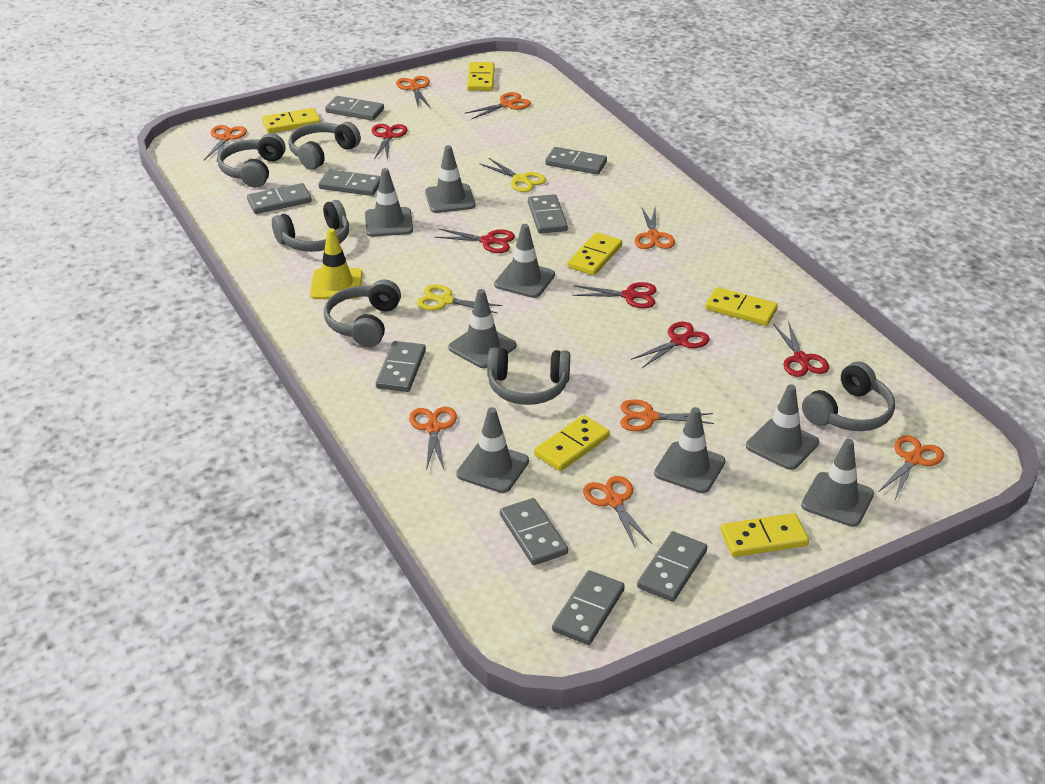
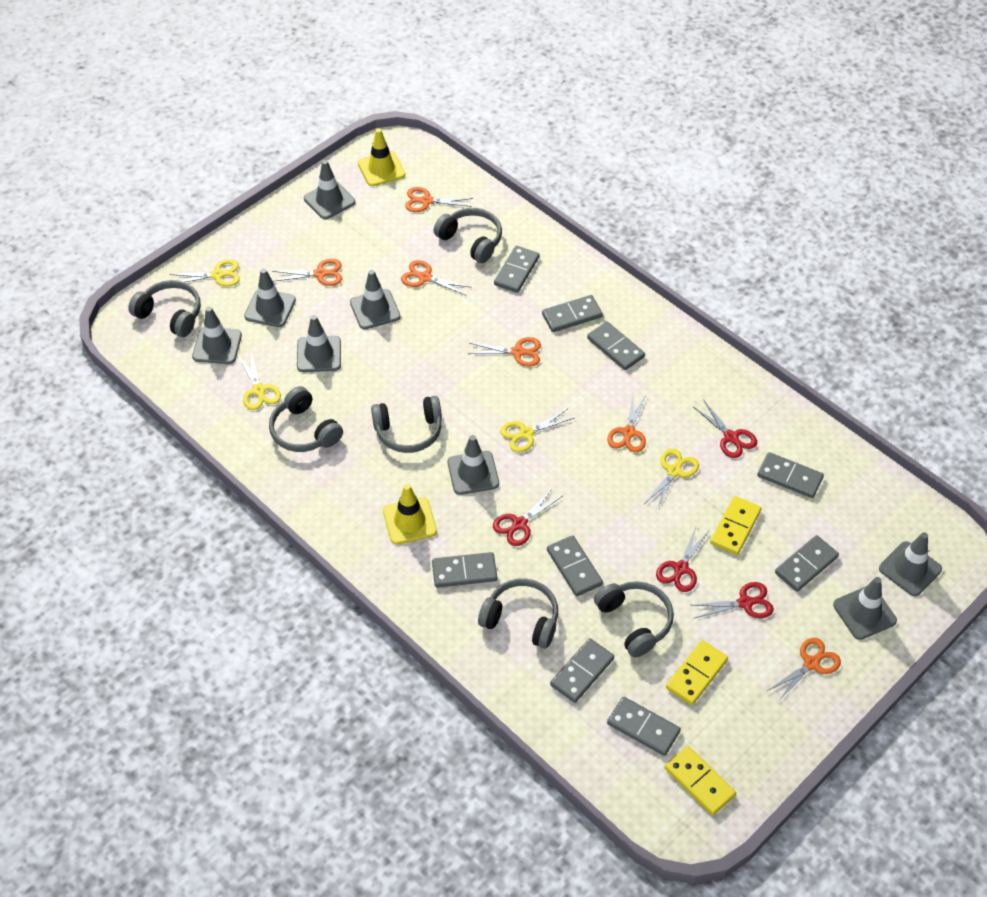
orange scissors: [204,125,247,161] [396,76,430,107] [409,407,457,471] [464,92,531,119] [583,476,652,547] [620,399,714,432] [635,206,675,249] [878,435,944,499] = 8 -> [272,259,342,286] [401,260,470,295] [405,187,473,212] [468,337,541,367] [607,395,646,453] [767,638,841,702] = 6
red scissors: [372,124,407,161] [434,228,515,253] [572,282,656,308] [631,322,710,368] [773,321,829,377] = 5 -> [493,488,562,546] [656,527,710,592] [692,582,774,618] [694,401,757,458] = 4
yellow domino: [262,108,321,133] [467,62,495,91] [534,415,610,471] [567,232,622,275] [705,287,778,326] [720,513,809,557] = 6 -> [665,746,736,815] [666,640,728,705] [710,496,761,555] = 3
yellow scissors: [417,284,502,314] [480,158,546,192] = 2 -> [169,259,240,287] [239,353,281,410] [500,409,574,453] [644,449,699,511] = 4
yellow traffic cone: [310,228,363,299] = 1 -> [358,128,405,186] [383,484,437,545] = 2

